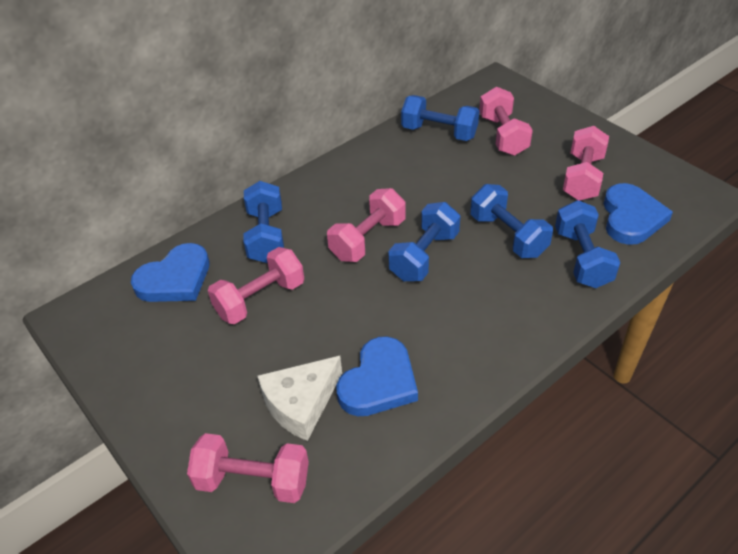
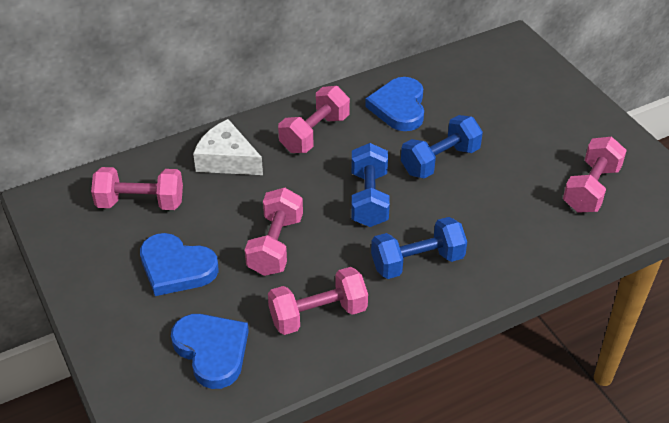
blue dumbbell: [244,181,284,263] [388,202,460,281] [401,95,479,141] [470,184,553,258] [555,200,620,288] = 5 -> [351,143,390,227] [371,217,467,279] [401,115,483,179] = 3

